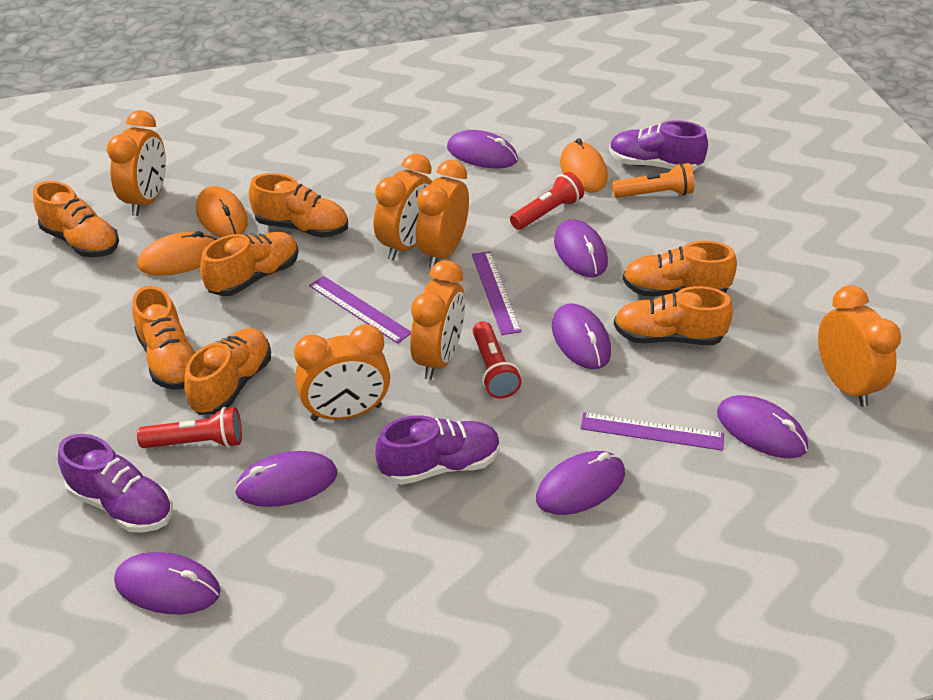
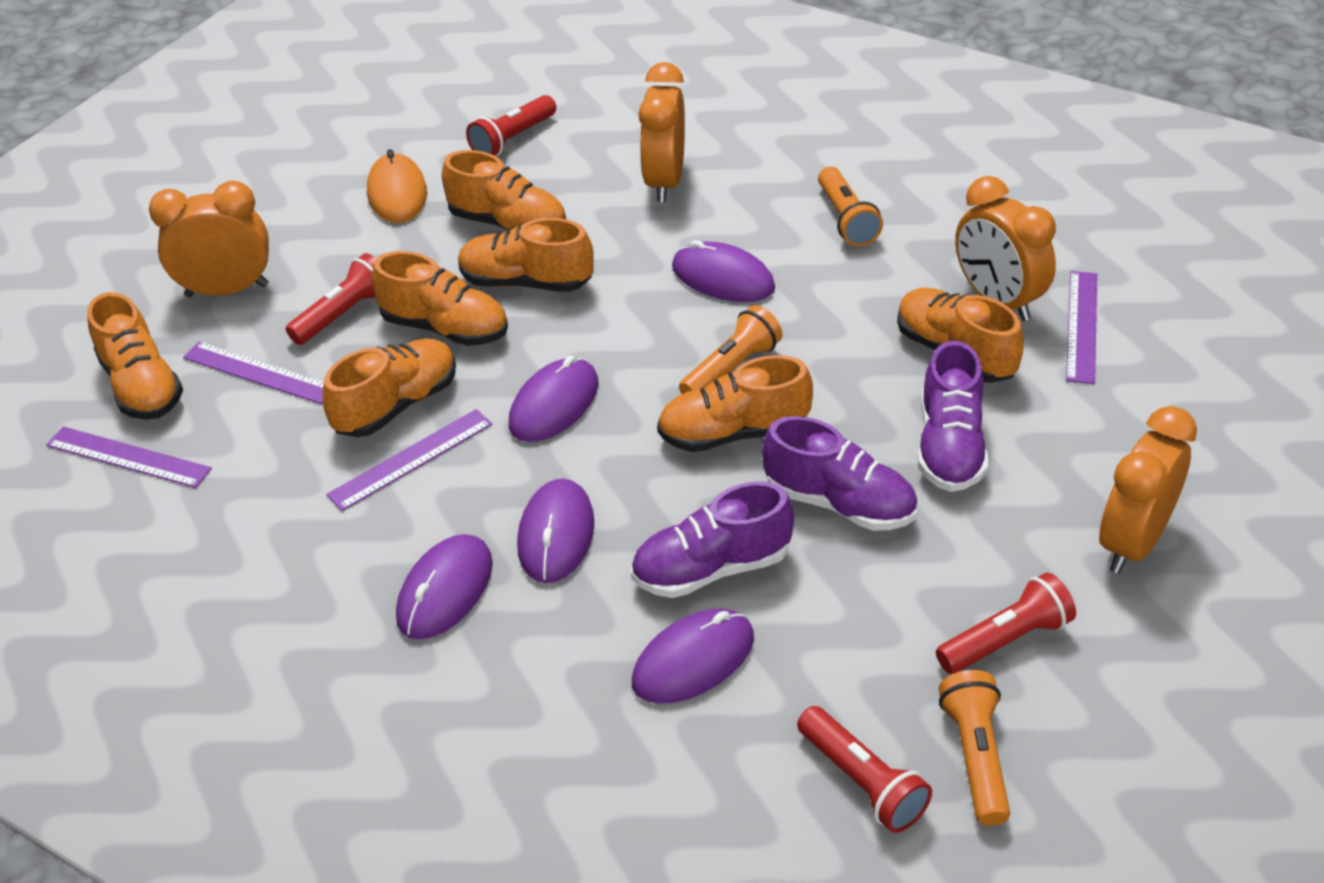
orange clock: [107,110,166,216] [294,324,390,421] [374,154,432,260] [410,260,465,380] [416,160,469,268] [818,285,901,407] = 6 -> [149,181,269,297] [638,62,685,202] [955,176,1056,321] [1099,406,1197,574] = 4
orange flashlight: [612,163,694,198] = 1 -> [679,305,782,394] [818,166,883,246] [939,670,1010,826] = 3
orange mouse: [138,231,217,276] [196,186,248,237] [560,138,608,192] = 3 -> [367,149,427,223] = 1
purple mouse: [114,552,221,614] [234,451,337,507] [447,130,518,168] [536,451,625,515] [552,303,611,369] [554,220,608,277] [717,395,808,458] = 7 -> [396,534,493,639] [509,356,599,442] [517,479,594,583] [632,609,754,704] [672,240,775,302] = 5
purple ruler: [309,276,411,344] [472,251,521,335] [580,412,724,451] = 3 -> [46,426,212,488] [183,341,324,404] [326,409,493,511] [1066,271,1097,384] = 4
red flashlight: [137,407,242,448] [473,321,522,399] [510,172,584,230] = 3 -> [286,253,376,345] [466,95,556,156] [797,706,932,833] [936,573,1076,674] = 4

